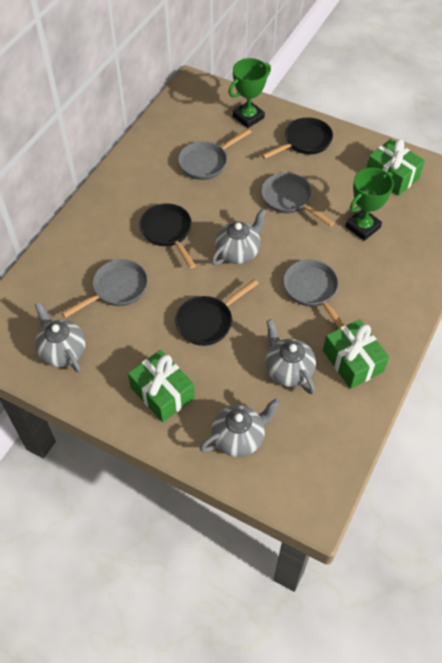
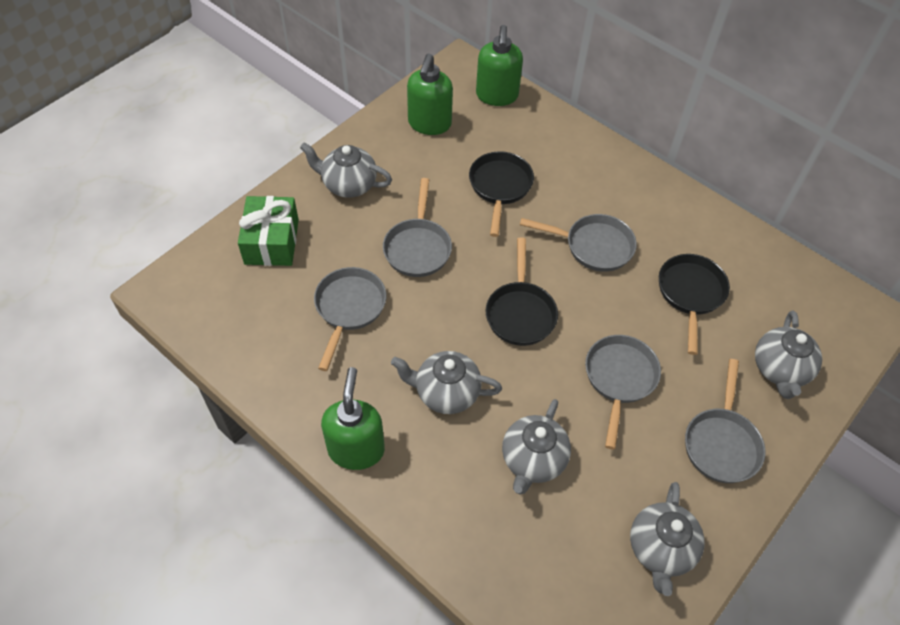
green gift: [128,350,195,422] [323,319,389,389] [366,139,425,196] = 3 -> [238,196,299,266] = 1
green soap dispenser: none = 0 -> [321,367,385,470] [407,54,453,135] [476,25,523,106] = 3
green trophy: [228,58,271,128] [345,168,394,241] = 2 -> none = 0
grey pan: [61,259,148,318] [178,129,251,180] [261,173,335,226] [283,260,344,329] = 4 -> [314,267,386,371] [383,178,452,277] [520,214,637,272] [585,335,661,449] [685,359,766,483] = 5
grey teapot: [35,302,86,373] [200,398,280,457] [211,208,267,265] [266,319,316,394] = 4 -> [300,143,392,198] [391,351,502,414] [502,399,571,495] [630,482,705,596] [755,310,822,399] = 5

